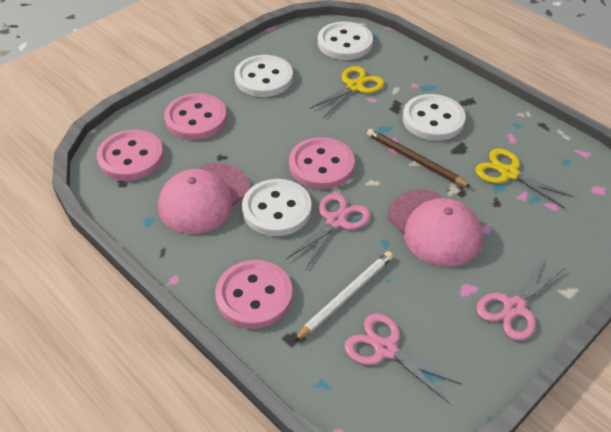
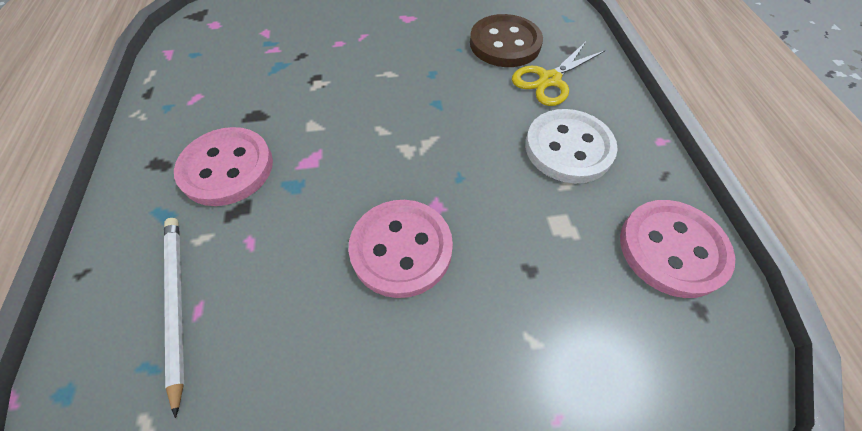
brown button: none = 0 -> [470,14,543,67] = 1
brown pencil: [367,129,471,187] = 1 -> none = 0
pink button: [97,130,164,181] [164,93,227,140] [215,260,293,329] [289,137,355,189] = 4 -> [174,127,273,206] [349,200,453,298] [620,200,735,298] = 3
pink cap: [158,163,250,234] [388,190,483,267] = 2 -> none = 0
pink scissors: [286,193,371,270] [344,314,462,403] [476,256,565,341] = 3 -> none = 0
white button: [234,55,293,97] [242,179,312,236] [318,21,373,60] [403,94,465,141] = 4 -> [525,109,618,183] = 1
yellow scissors: [309,66,384,117] [475,149,575,208] = 2 -> [512,42,606,106] = 1

